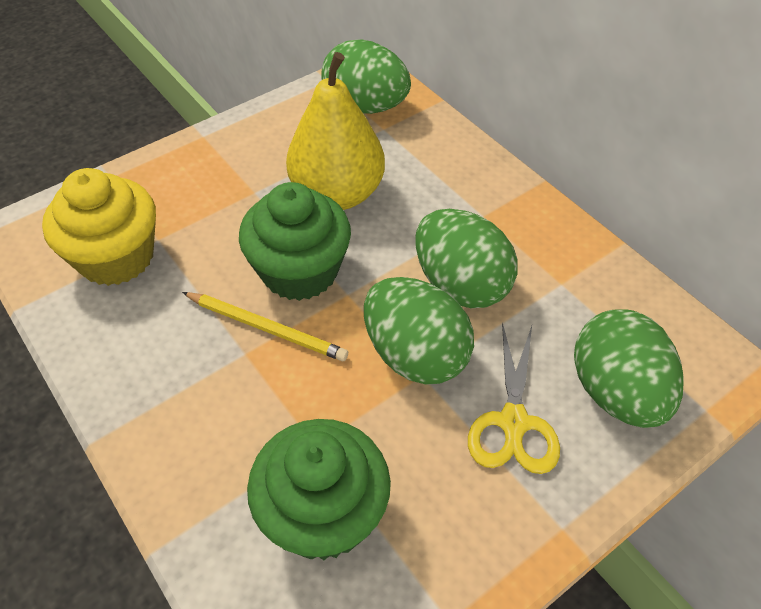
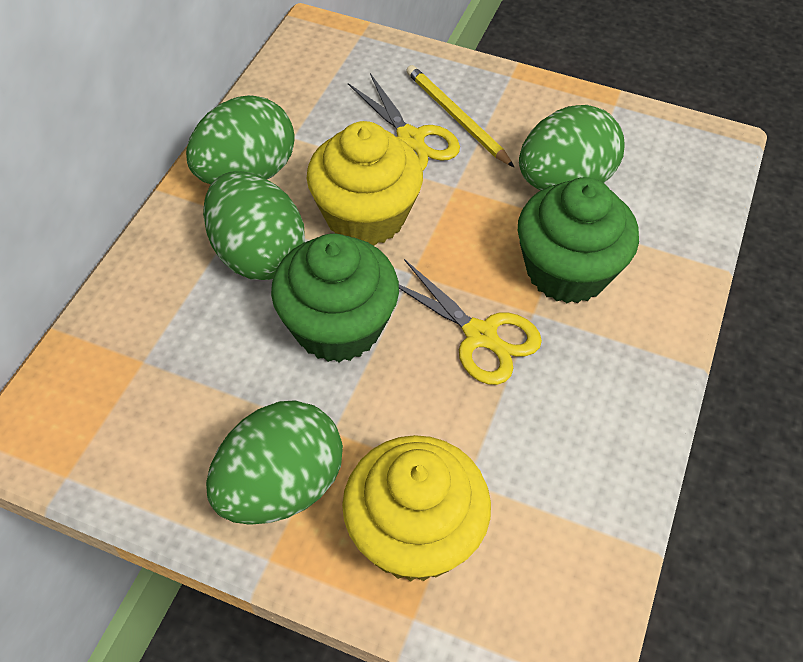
yellow cupcake: [42,168,156,286] = 1 -> [306,121,423,246] [342,435,491,582] = 2
yellow pear: [286,52,385,210] = 1 -> none = 0
yellow scissors: [468,322,560,474] = 1 -> [348,73,460,170] [399,259,542,385] = 2

